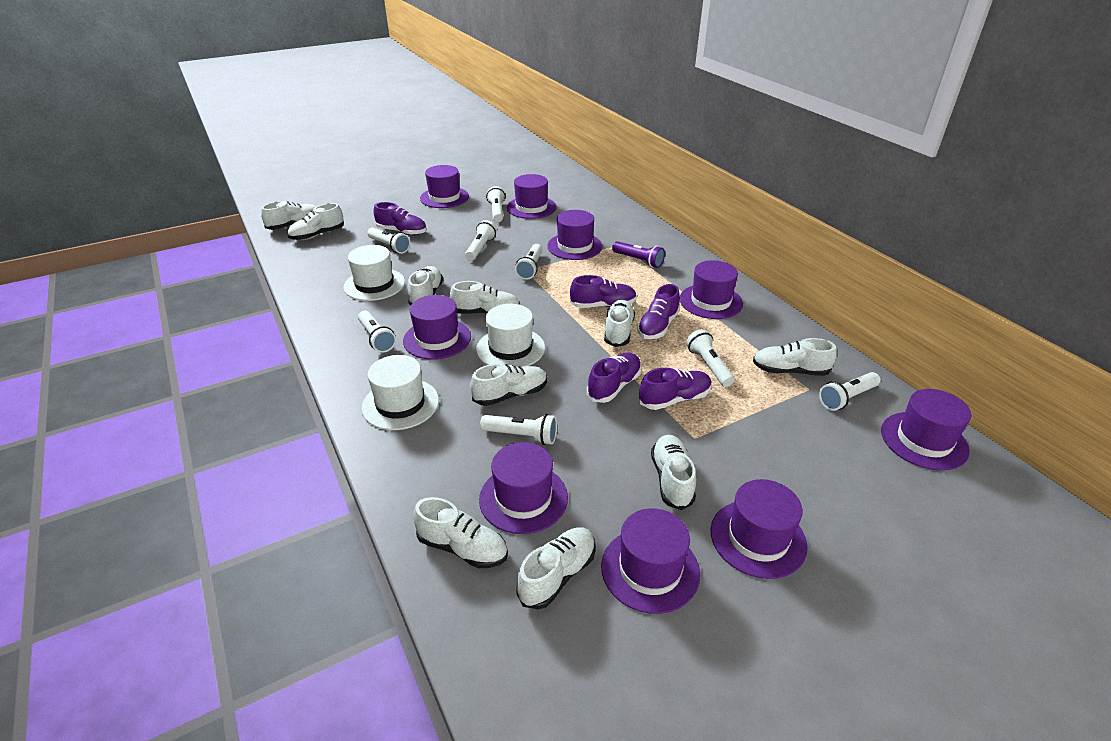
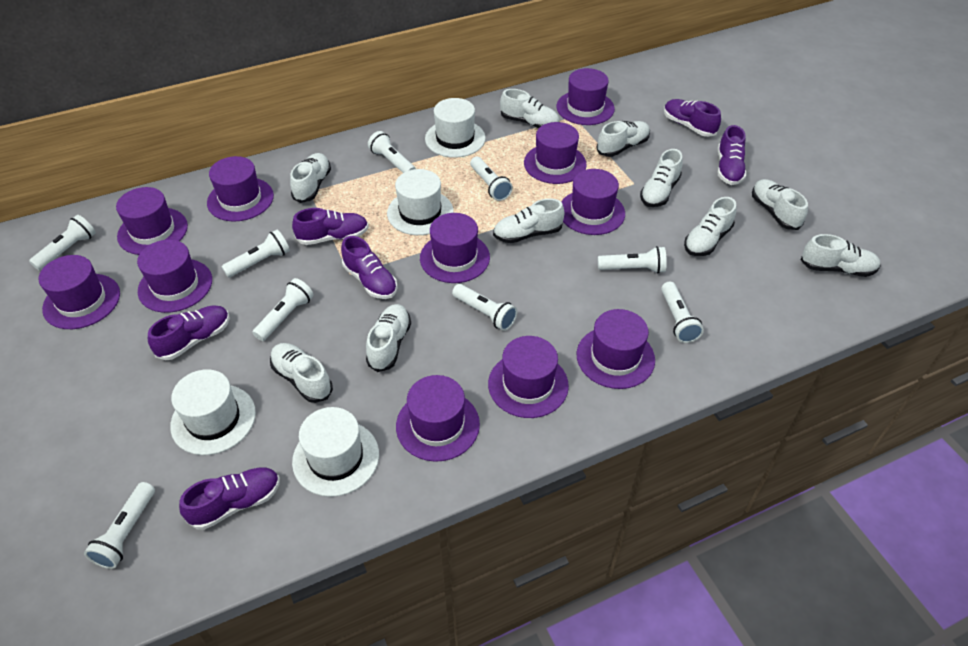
purple flashlight: [612,241,665,268] = 1 -> none = 0
purple hat: [403,295,471,360] [420,165,469,208] [479,442,568,534] [507,174,557,219] [547,210,603,260] [601,508,700,614] [680,260,743,319] [711,479,808,579] [881,389,971,471] = 9 -> [39,255,120,329] [116,187,188,255] [137,240,212,313] [207,156,274,222] [396,375,480,462] [420,213,490,283] [488,336,569,418] [524,122,587,184] [556,68,615,125] [561,169,625,235] [577,309,655,389] = 11
purple shoe: [373,202,427,235] [570,275,637,308] [587,353,642,403] [637,284,680,339] [639,368,712,410] = 5 -> [148,305,230,360] [179,467,280,530] [292,208,369,245] [341,236,397,299] [664,99,721,137] [718,125,746,185] = 6
white flashlight: [358,311,396,353] [367,227,410,254] [465,220,497,261] [480,414,557,445] [486,186,505,222] [515,244,543,280] [686,329,735,387] [819,372,881,411] = 8 -> [29,215,96,270] [84,482,155,569] [222,230,290,277] [252,278,314,341] [368,131,416,173] [452,284,517,331] [470,157,513,201] [598,246,667,273] [661,282,704,343] = 9
white hat: [343,245,405,301] [361,355,439,430] [476,304,545,367] = 3 -> [170,369,256,455] [292,407,379,497] [387,169,454,235] [425,98,486,158] = 4

